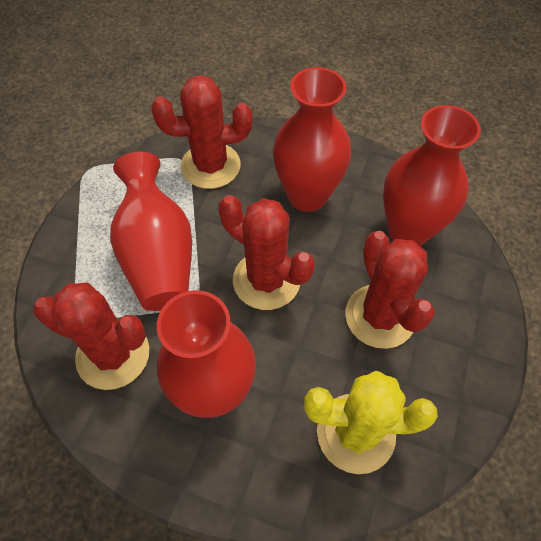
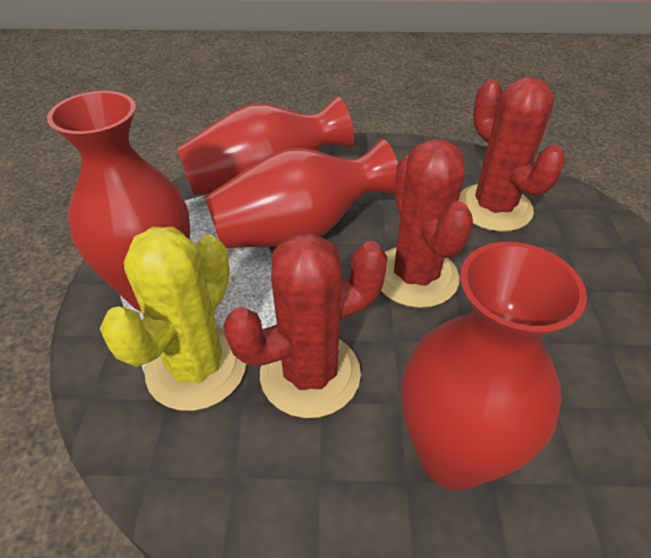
red cactus: [33,282,149,390] [151,75,252,189] [218,195,315,310] [345,231,435,349] = 4 -> [223,233,388,418] [381,139,473,308] [459,77,565,232] = 3

